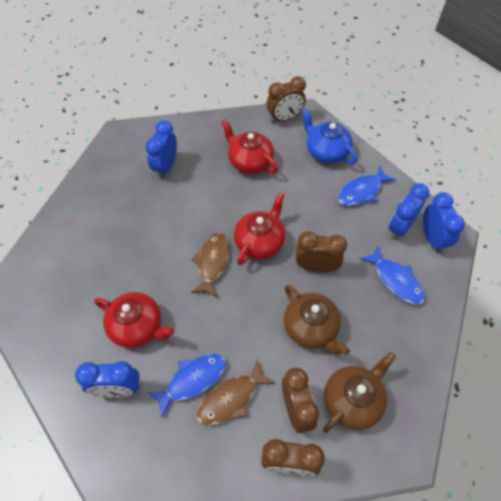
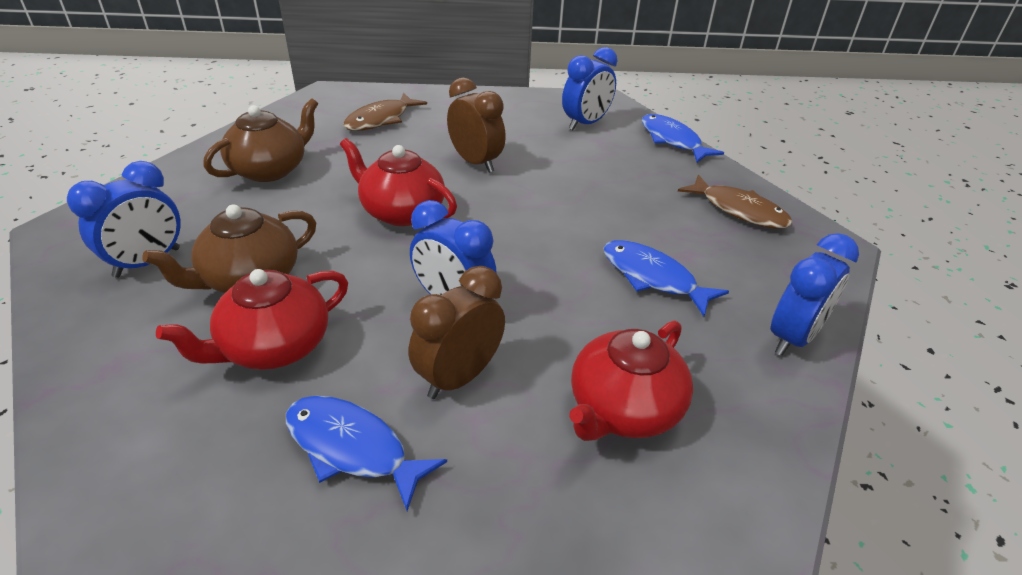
blue teapot: [302,108,357,164] = 1 -> none = 0
brown clock: [261,439,325,476] [267,76,306,123] [282,368,319,433] [295,231,347,273] = 4 -> [408,266,505,399] [447,78,506,173] = 2

